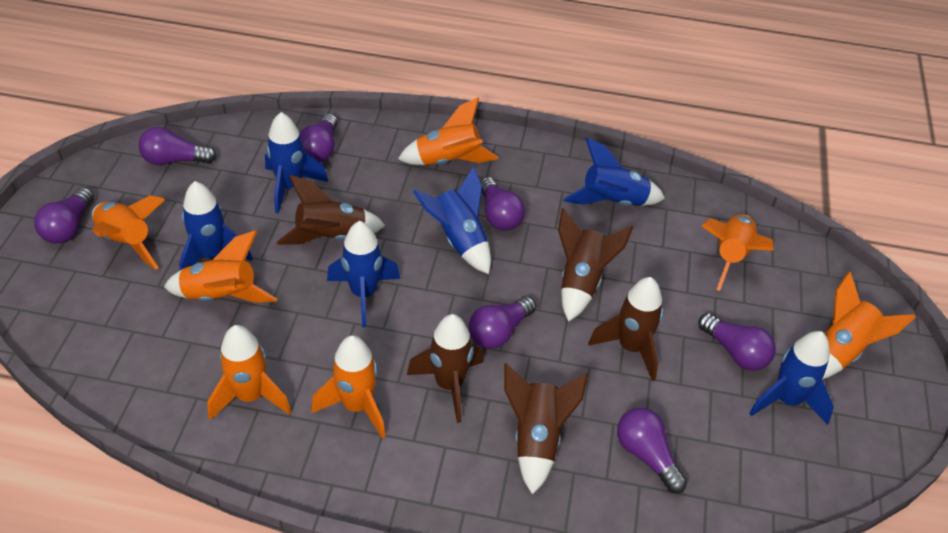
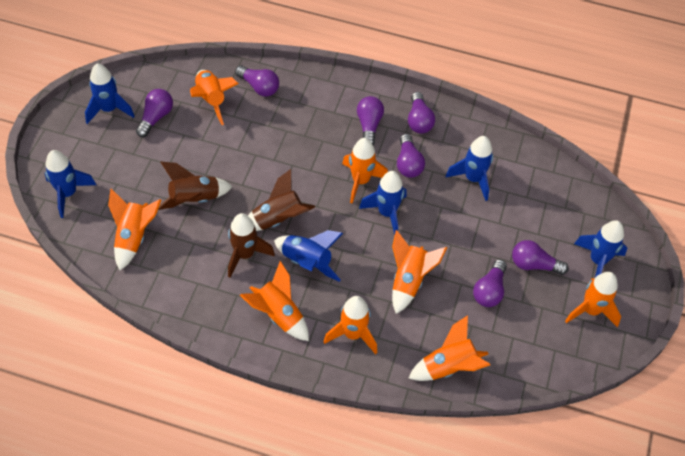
brown rocket: [277,175,385,245] [407,314,483,423] [504,363,588,495] [558,208,633,322] [588,277,663,381] = 5 -> [158,162,233,210] [228,213,275,277] [248,169,315,231] = 3
orange rocket: [92,195,165,270] [164,231,277,303] [207,325,291,420] [311,335,386,439] [398,97,499,165] [702,214,774,291] [823,272,916,379] = 7 -> [108,189,161,271] [190,70,239,125] [240,261,309,341] [323,296,377,355] [342,138,388,204] [392,230,447,314] [409,315,490,381] [565,272,621,327] = 8

